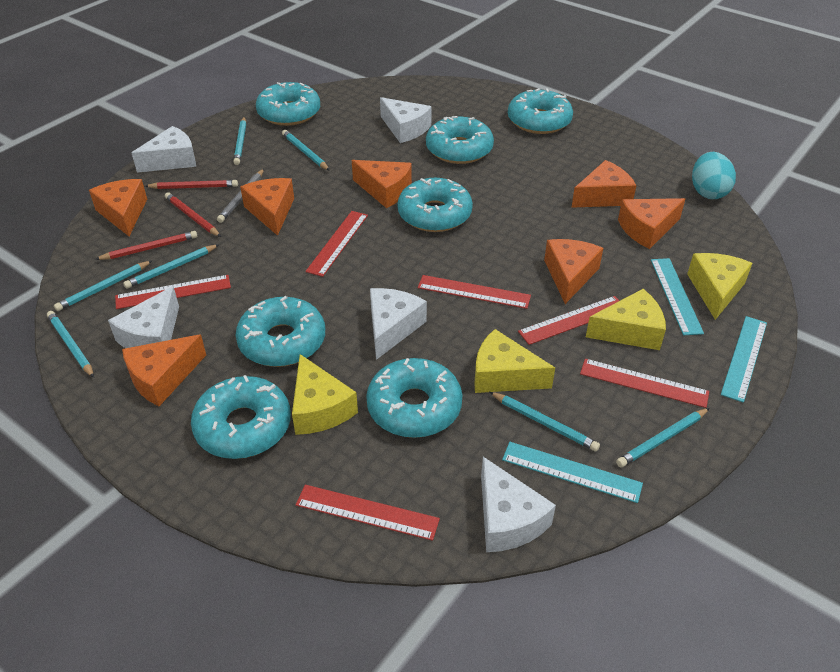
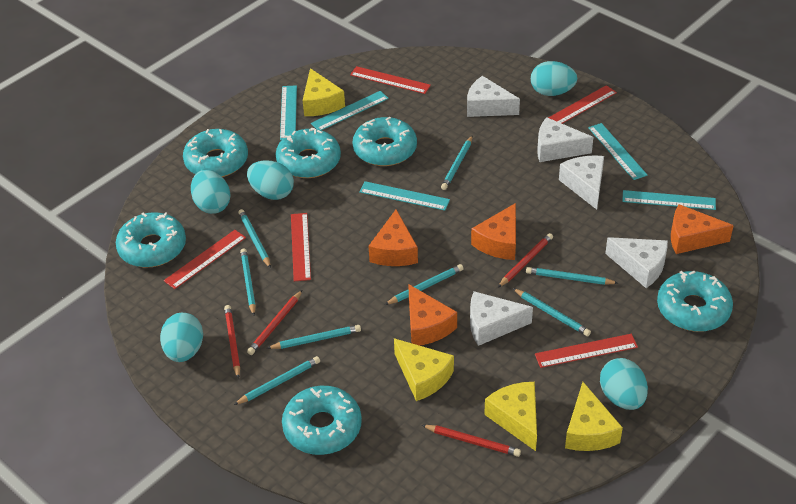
grey pencil: [217,169,264,223] = 1 -> none = 0
orange cheese: [89,179,147,236] [122,334,206,406] [240,178,294,236] [352,160,412,208] [544,239,603,304] [571,160,637,208] [618,198,685,249] = 7 -> [368,210,418,266] [408,284,457,346] [471,203,516,260] [671,204,734,254] = 4
red pencil: [95,231,197,260] [145,180,238,189] [165,192,221,237] = 3 -> [224,305,240,379] [247,290,302,355] [422,425,521,457] [498,233,553,287] = 4
red ruler: [115,275,231,309] [296,485,440,541] [305,211,368,277] [418,275,531,309] [518,296,619,345] [580,359,709,408] = 6 -> [164,230,246,289] [291,213,311,281] [350,66,431,94] [535,334,638,368] [548,85,617,124] = 5
turquoise donut: [191,375,291,459] [236,296,325,367] [256,82,320,126] [366,358,462,438] [397,178,473,232] [426,116,494,164] [508,88,573,134] = 7 -> [116,212,186,268] [183,129,248,177] [276,128,341,178] [282,386,362,455] [352,116,417,166] [657,271,733,332] = 6
turquoise egg: [692,152,736,199] = 1 -> [160,313,203,362] [191,170,231,214] [247,160,294,200] [531,61,577,96] [600,358,648,410] = 5
turquoise pencil: [47,311,94,378] [54,260,153,311] [123,244,220,289] [234,117,246,165] [282,130,330,171] [490,392,600,451] [616,408,710,468] = 7 -> [234,356,320,405] [238,209,271,268] [240,248,256,316] [267,325,361,349] [385,264,464,305] [441,135,473,190] [513,288,591,336] [526,267,618,285] = 8
turquoise ruler: [502,442,643,503] [651,258,704,335] [721,316,767,403] = 3 -> [280,85,297,140] [311,91,389,130] [359,181,450,211] [588,123,647,180] [622,190,716,210] = 5

